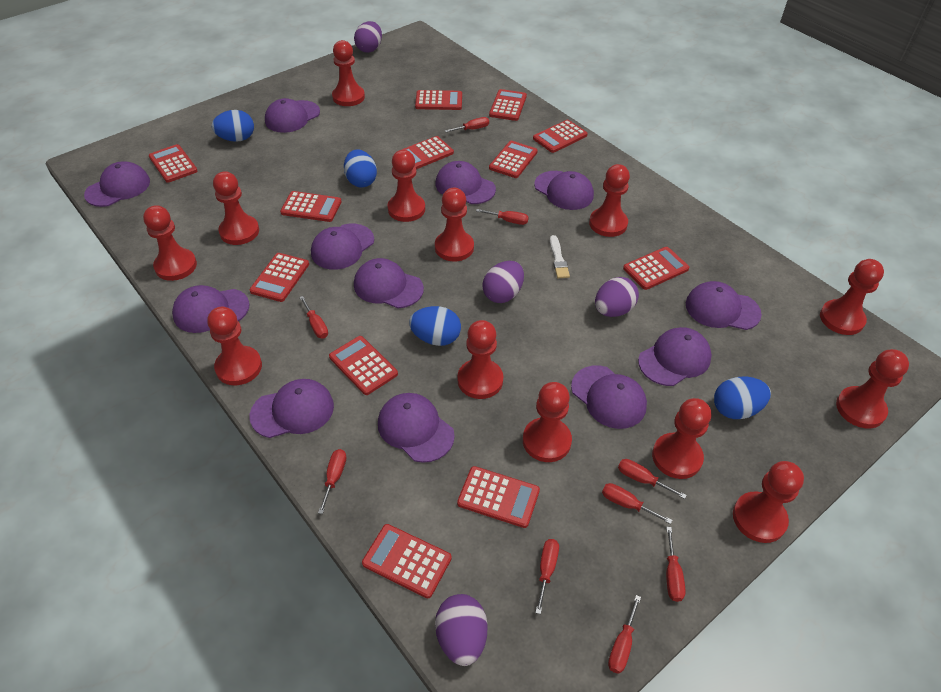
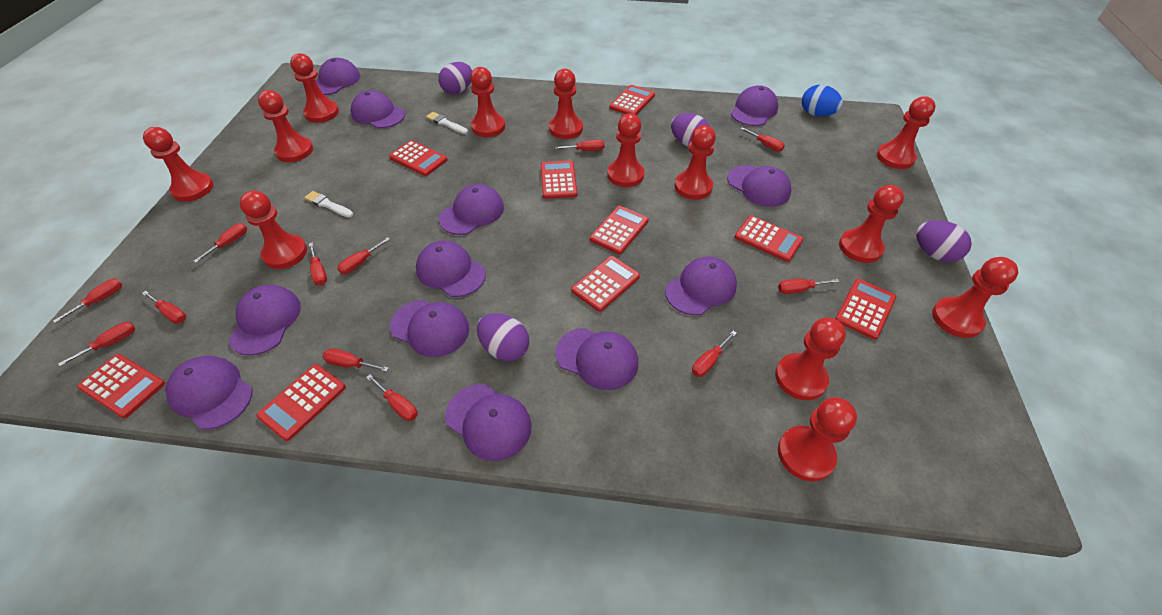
blue egg: [212,110,254,142] [344,149,377,188] [409,306,461,346] [714,376,771,419] = 4 -> [802,85,843,116] = 1
red calculator: [149,144,197,183] [249,253,309,302] [280,191,342,222] [329,336,398,395] [362,524,452,599] [402,136,454,169] [415,90,462,110] [457,466,540,528] [489,89,527,121] [489,141,538,178] [533,120,588,153] [623,247,689,290] = 12 -> [77,354,165,418] [256,364,346,441] [389,140,448,176] [541,160,577,199] [571,256,640,312] [590,206,649,254] [609,85,655,115] [735,215,803,262] [835,279,896,340] = 9
red screwdriver: [299,296,328,339] [318,449,346,514] [445,117,489,132] [476,209,529,225] [535,539,559,614] [602,483,672,524] [608,595,641,674] [618,459,687,499] [666,527,686,602] = 9 -> [53,279,123,323] [58,322,135,366] [142,291,186,324] [194,223,247,263] [309,242,327,286] [323,349,389,372] [337,237,390,274] [366,375,418,421] [555,140,605,151] [692,331,736,377] [740,127,785,152] [778,279,839,294] = 12
white brush: [550,235,570,278] = 1 -> [304,191,353,218] [426,112,468,134] = 2

